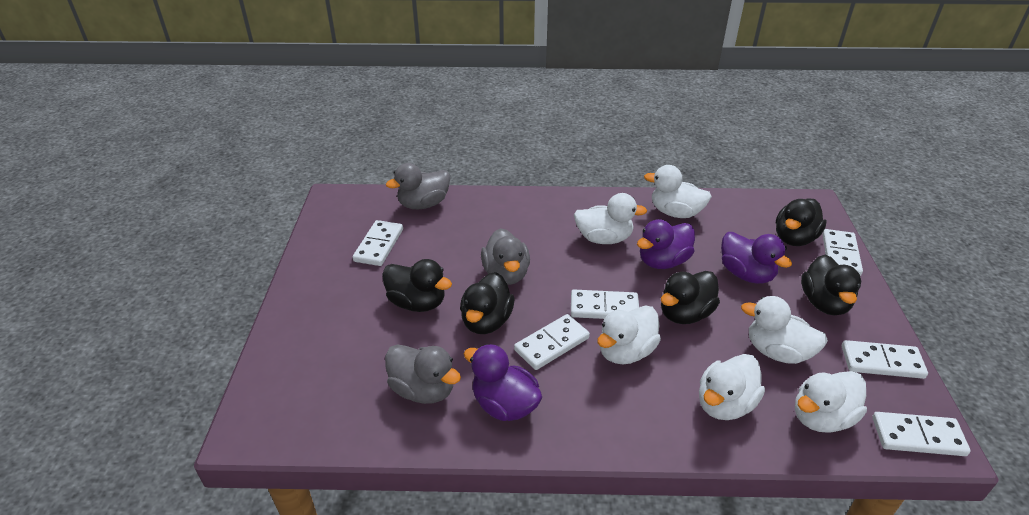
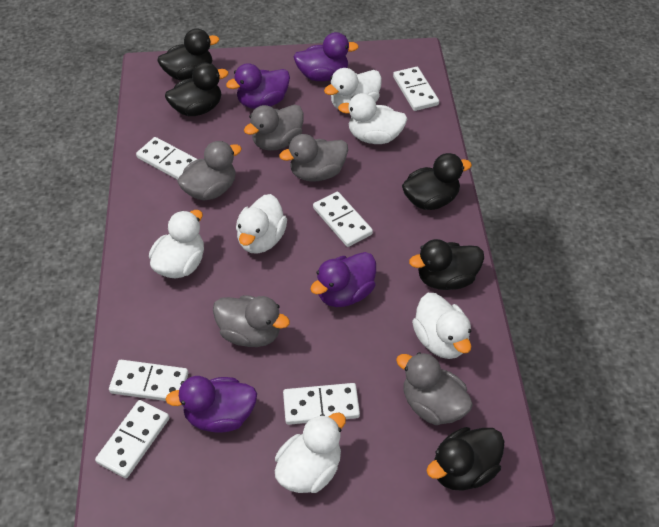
grey duck: [385,344,461,404] [386,163,450,209] [481,228,530,285] = 3 -> [177,141,242,200] [213,295,290,347] [244,105,304,151] [279,134,348,181] [396,352,473,425] = 5
purple duck: [464,344,542,421] [637,219,695,269] [721,232,792,284] = 3 -> [165,376,257,433] [226,63,290,109] [294,32,359,81] [310,252,376,307] = 4

